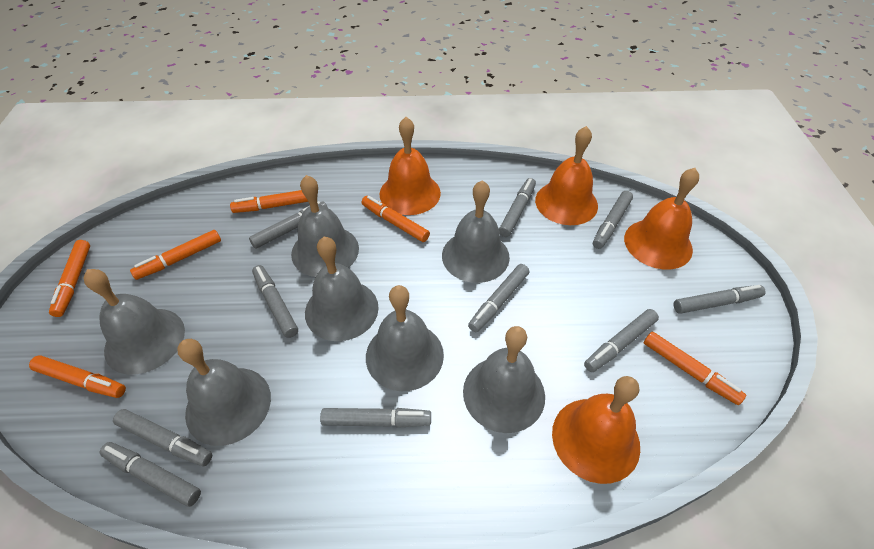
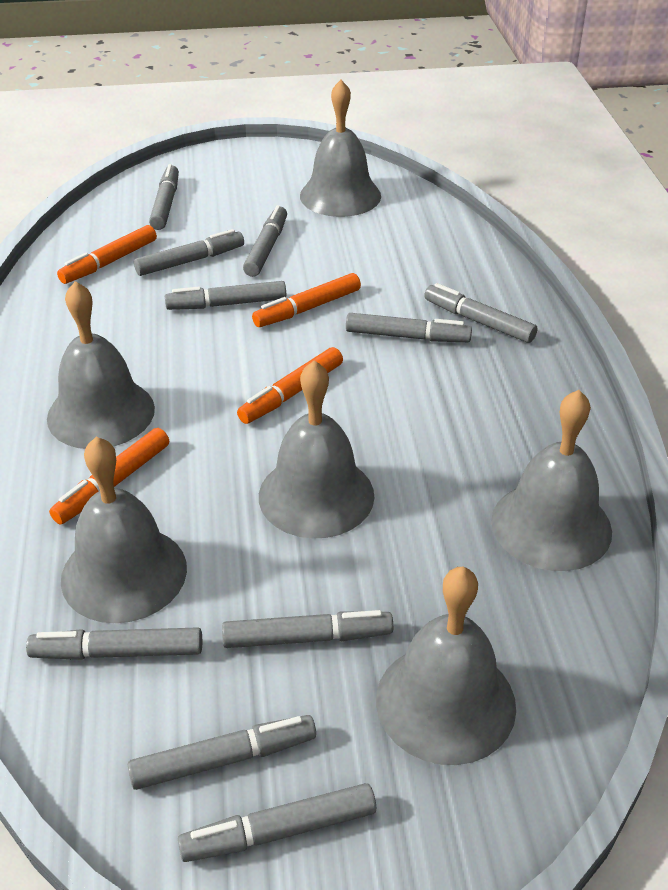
grey bell: [83,269,185,375] [177,339,271,446] [291,175,359,277] [305,237,379,341] [366,285,444,391] [442,180,510,283] [463,326,545,433] = 7 -> [47,281,155,449] [61,437,187,623] [259,360,374,539] [300,80,381,217] [376,566,516,765] [491,390,612,571] = 6
orange bell: [380,117,441,215] [535,126,598,225] [552,376,640,484] [624,168,699,269] = 4 -> none = 0
orange marker: [29,355,126,398] [49,240,90,317] [130,230,221,280] [230,190,308,213] [362,196,430,242] [644,332,746,405] = 6 -> [49,428,169,524] [57,225,157,284] [237,347,343,424] [252,273,361,327] = 4

